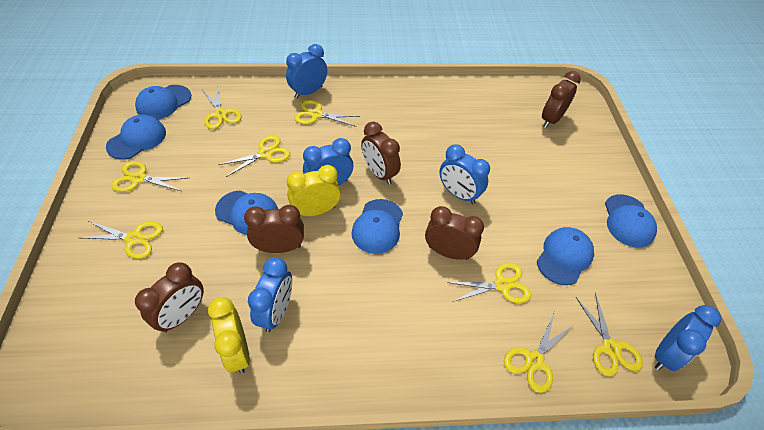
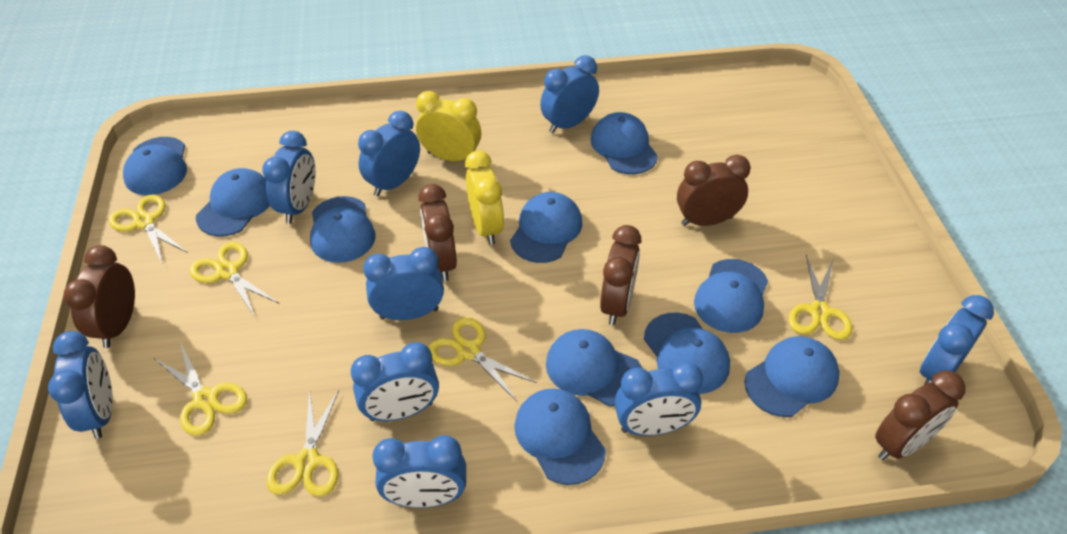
blue cap: [106,115,166,160] [135,85,191,120] [215,190,278,235] [351,199,403,254] [537,227,594,285] [605,194,657,248] = 6 -> [123,137,187,195] [196,168,270,236] [310,196,375,263] [510,192,582,263] [514,389,606,485] [546,329,642,407] [591,112,658,174] [644,313,730,394] [694,259,768,333] [744,336,839,417] = 10
blue clock: [248,257,292,332] [286,44,327,98] [303,138,353,185] [439,144,490,204] [655,305,721,371] = 5 -> [48,331,113,439] [262,131,315,224] [351,342,439,421] [358,111,420,196] [363,247,444,320] [372,435,466,508] [540,55,599,133] [615,362,703,436] [920,295,994,385] = 9
yellow scissors: [80,221,163,259] [111,161,187,192] [203,85,241,129] [218,135,290,177] [294,100,360,127] [447,263,531,303] [504,312,574,393] [576,293,643,377] = 8 -> [109,194,188,265] [154,342,247,436] [190,242,280,317] [267,389,339,496] [428,317,537,401] [789,255,852,340] = 6

